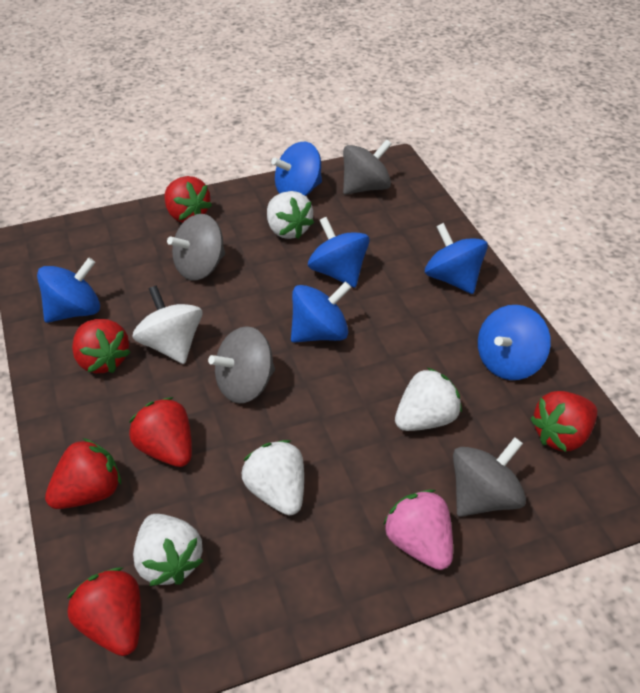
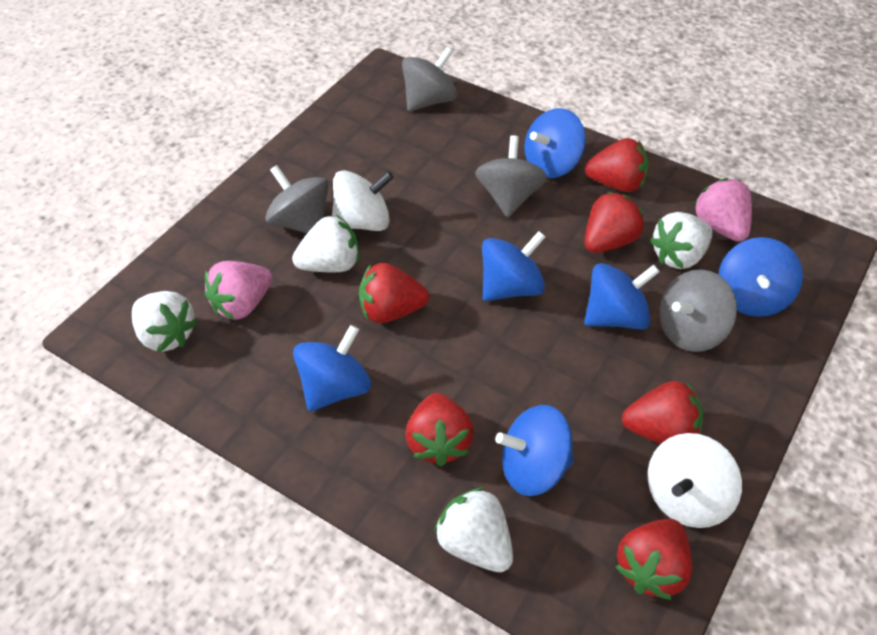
pink strawberry: [383,490,453,570] = 1 -> [204,261,272,320] [694,178,752,242] = 2
white spinning top: [133,286,202,364] = 1 -> [332,170,394,231] [648,433,742,528] = 2

